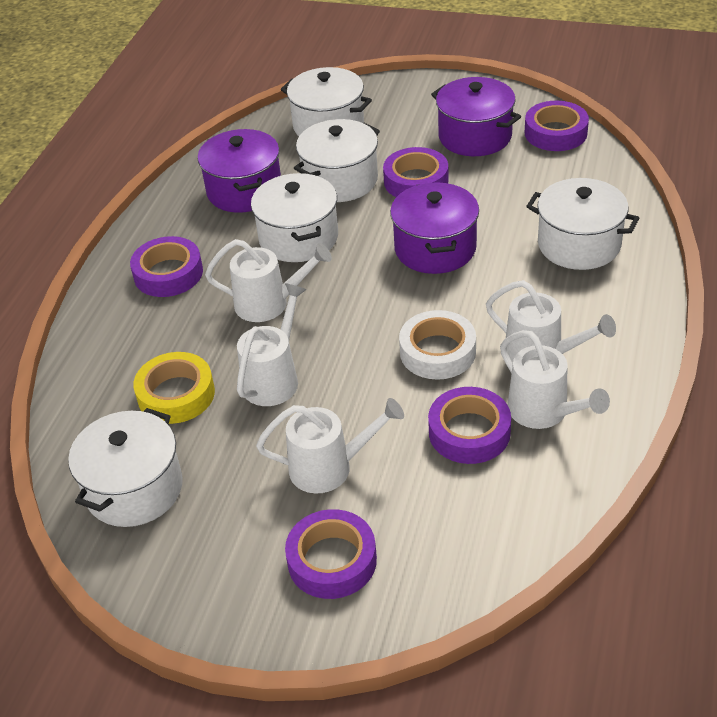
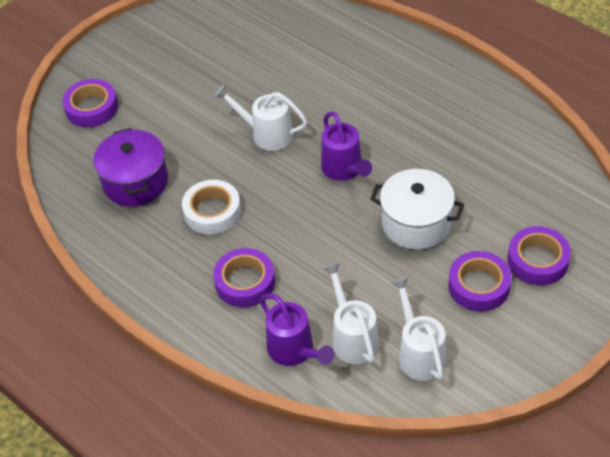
purple pot: [197,129,281,213] [390,182,479,274] [431,77,521,156] = 3 -> [93,128,168,207] = 1
purple tape: [130,236,203,297] [285,509,377,599] [383,147,448,197] [428,387,511,464] [525,101,589,151] = 5 -> [62,79,118,127] [213,248,275,307] [448,251,512,311] [508,226,571,285] = 4
purple watering can: none = 0 -> [260,294,335,366] [321,111,372,181] = 2
white pot: [68,408,183,527] [251,173,338,262] [281,67,372,136] [294,119,380,202] [526,178,639,270] = 5 -> [370,169,464,250] = 1
white watering can: [205,239,332,322] [237,283,307,406] [256,398,404,493] [486,280,616,363] [500,330,610,429] = 5 -> [214,84,307,151] [323,262,379,364] [391,277,446,381] = 3
yellow tape: [133,352,215,424] = 1 -> none = 0

